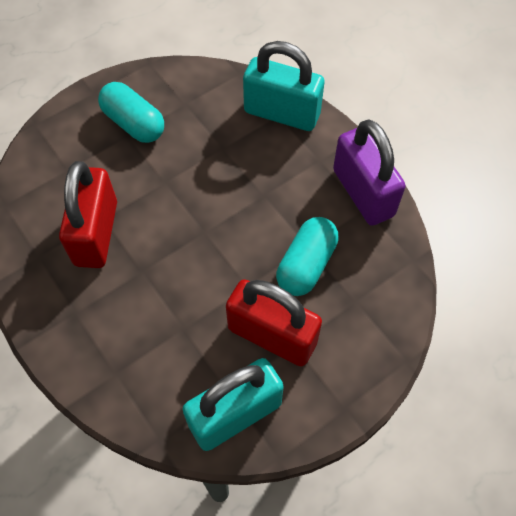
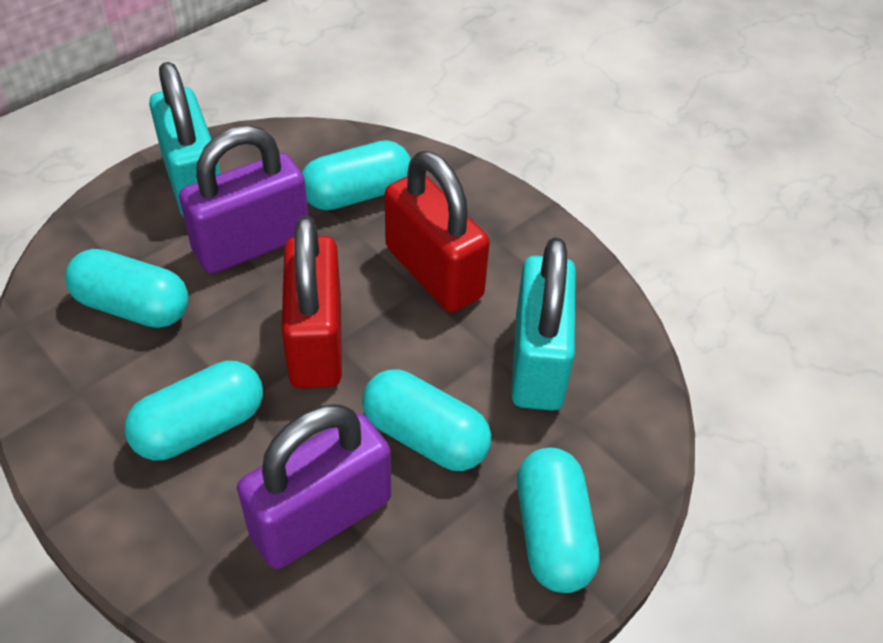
purple padlock: [333,119,406,226] = 1 -> [179,125,308,274] [237,404,391,569] = 2
turquoise capsule: [98,82,164,143] [276,217,339,296] = 2 -> [65,249,189,328] [125,361,263,460] [302,140,411,210] [362,370,491,471] [517,448,599,593] = 5

